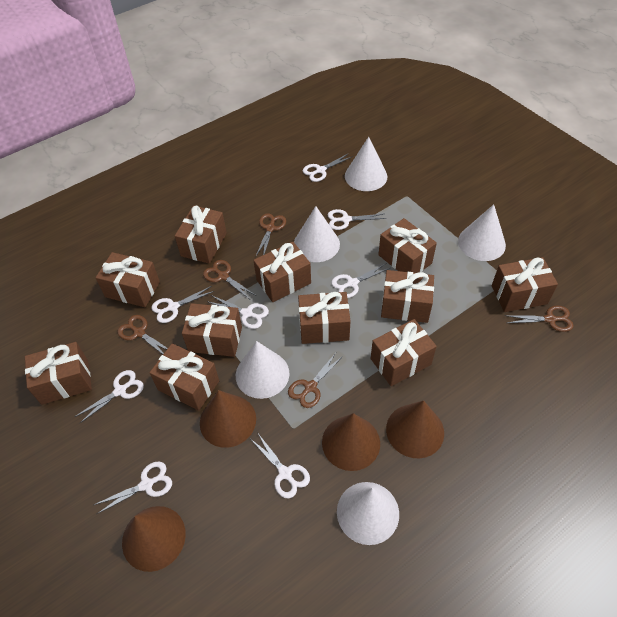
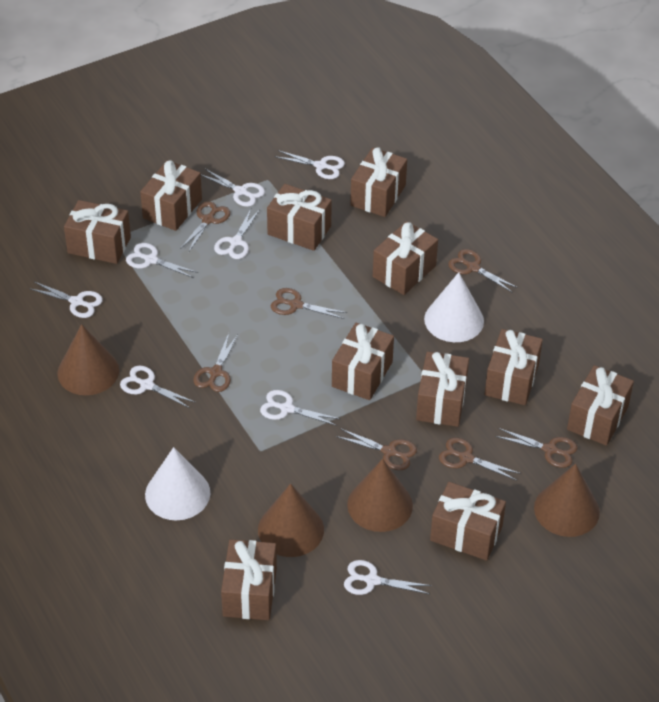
brown scissors: [117,315,168,354] [203,260,255,299] [256,213,286,256] [288,353,343,408] [504,305,574,332] = 5 -> [180,201,230,253] [193,333,238,392] [271,288,347,319] [336,428,417,470] [439,438,521,480] [448,249,518,293] [495,428,578,468] = 7
white cone: [236,341,290,399] [294,206,340,262] [337,482,399,545] [345,137,387,191] [458,204,506,261] = 5 -> [145,447,210,520] [424,272,484,342] = 2

